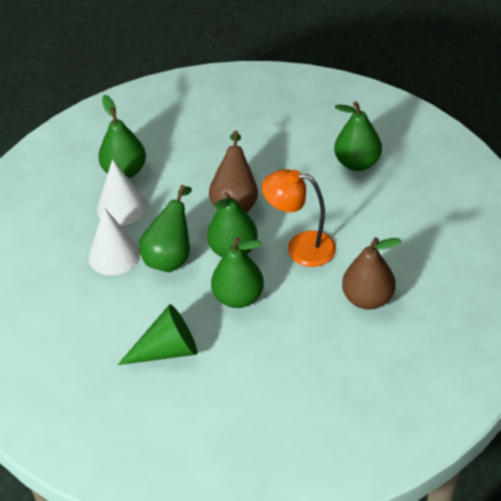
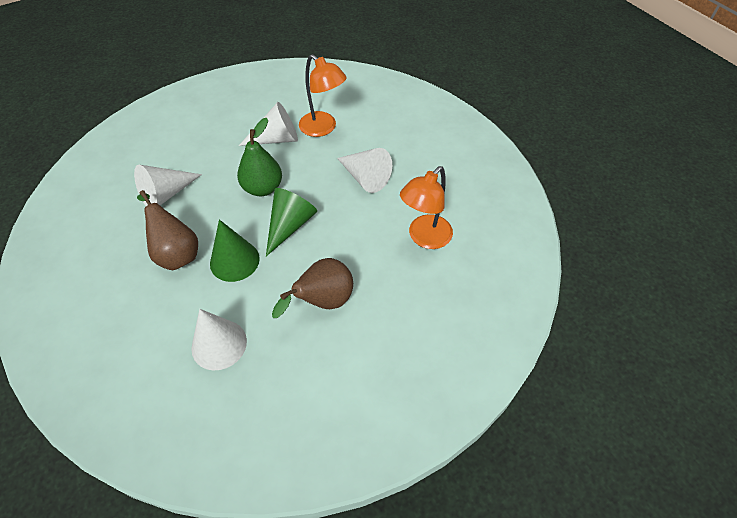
green cone: [118,304,197,365] = 1 -> [210,219,260,282] [266,188,317,256] = 2
green pear: [98,95,146,178] [139,185,192,272] [207,191,258,257] [211,237,264,308] [334,101,382,171] = 5 -> [237,118,282,196] = 1
orange lamp: [262,169,336,267] = 1 -> [299,54,347,137] [400,166,453,249] = 2
white cone: [88,207,140,275] [97,159,147,226] = 2 -> [134,165,202,206] [191,309,247,370] [239,102,298,146] [337,148,392,193] = 4

